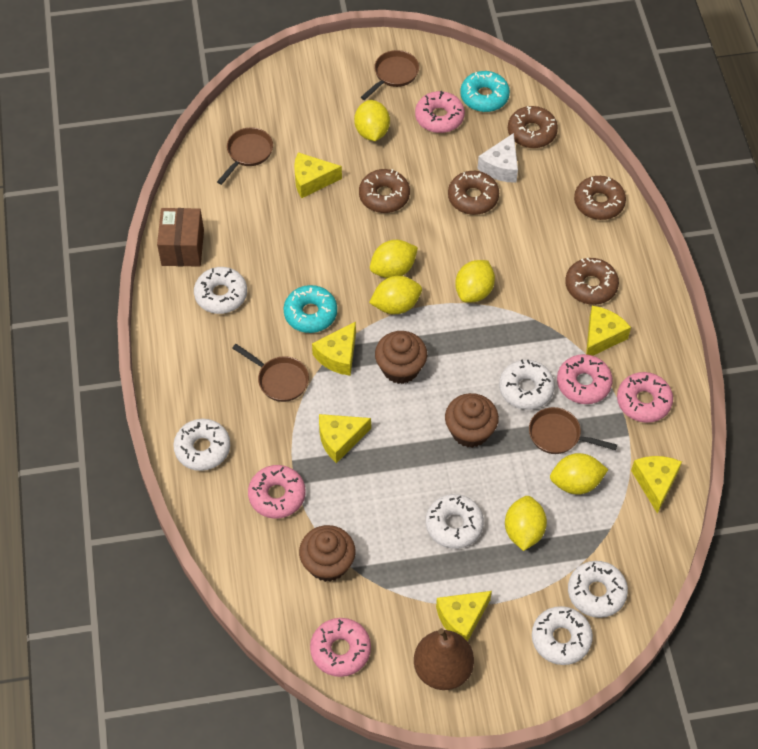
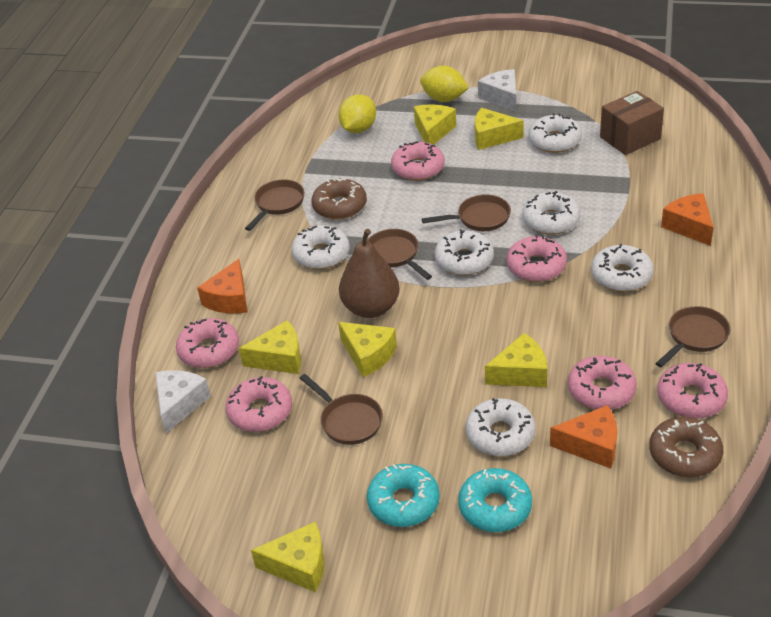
brown cupcake: [299,525,356,582] [375,331,427,384] [445,393,499,448] = 3 -> none = 0
brown donut: [359,169,410,213] [448,171,499,215] [508,106,558,148] [565,258,619,305] [574,176,626,220] = 5 -> [312,178,367,220] [649,417,723,477] = 2
brown pan: [217,127,273,185] [232,344,309,402] [361,50,419,100] [529,407,617,454] = 4 -> [245,179,305,231] [300,374,383,445] [367,229,432,280] [422,194,511,231] [655,306,730,367] = 5
orange cheese: none = 0 -> [197,259,247,314] [550,405,617,468] [661,193,714,246] = 3
pink donut: [248,465,305,519] [310,618,371,677] [415,91,465,133] [557,354,613,404] [617,372,673,423] = 5 -> [176,318,239,368] [225,376,292,432] [391,141,445,181] [506,234,567,282] [568,356,637,410] [657,363,728,419] = 6
white cheese: [477,133,518,183] = 1 -> [155,370,211,434] [478,69,516,112] = 2
yellow lemon: [354,100,390,141] [369,276,422,314] [370,240,418,278] [455,260,495,303] [505,496,547,551] [550,453,608,495] = 6 -> [339,94,376,133] [420,66,469,102] = 2

